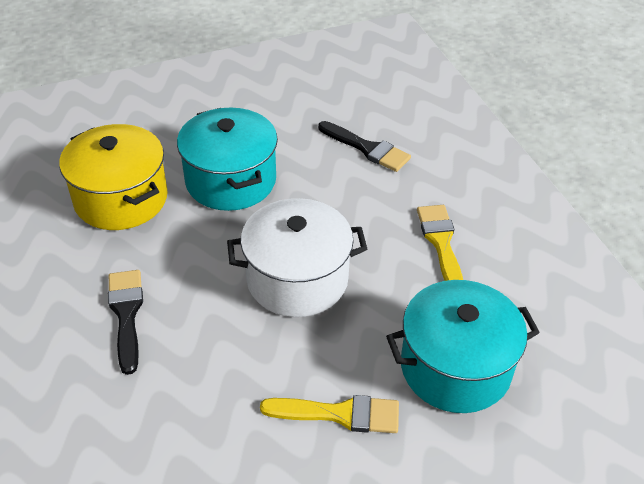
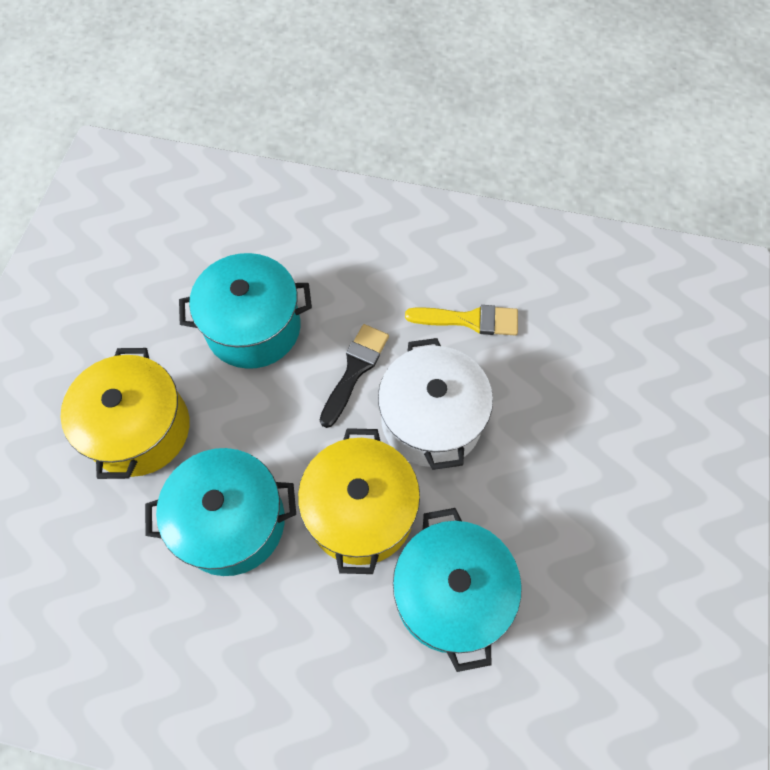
black brush: [108,270,143,375] [318,121,411,172] = 2 -> [320,324,389,428] = 1
turquoise pot: [177,108,278,211] [386,280,540,413] = 2 -> [145,448,296,576] [179,253,312,369] [393,508,522,672] = 3
yellow brush: [260,395,399,433] [417,205,463,281] = 2 -> [405,305,518,336] = 1
yellow pot: [59,124,168,230] = 1 -> [61,348,189,479] [298,428,420,574] = 2

